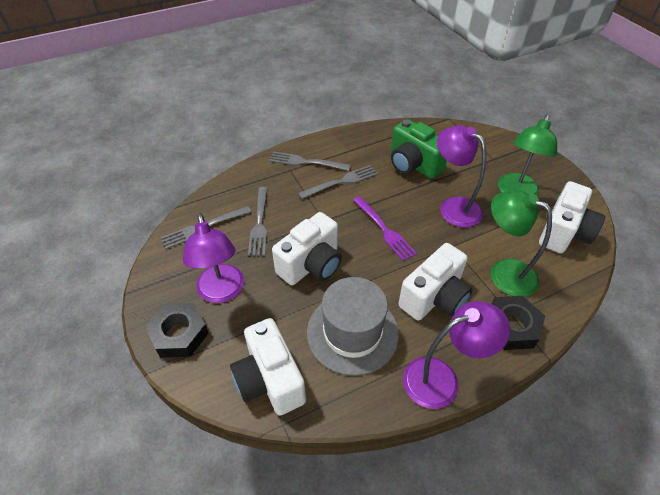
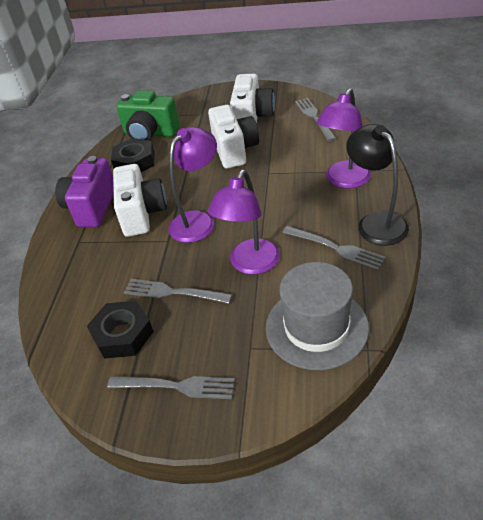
black lamp: none = 0 -> [346,124,409,246] = 1
green lamp: [491,190,552,297] [498,114,557,196] = 2 -> none = 0
purple camera: none = 0 -> [55,156,114,227] = 1
purple fork: [353,196,417,261] = 1 -> none = 0
white camera: [230,318,306,416] [272,212,342,285] [398,243,472,321] [539,181,605,253] = 4 -> [113,164,167,237] [208,105,259,169] [230,74,275,124] = 3

